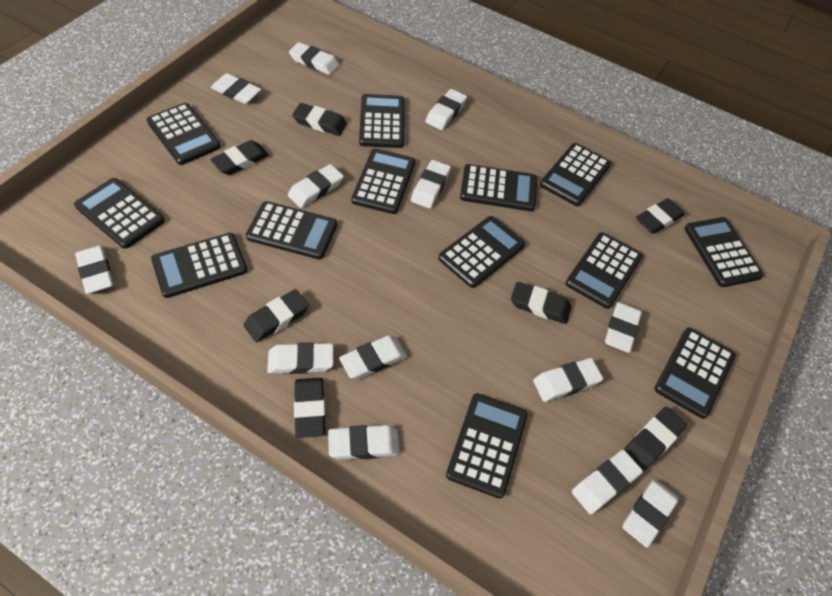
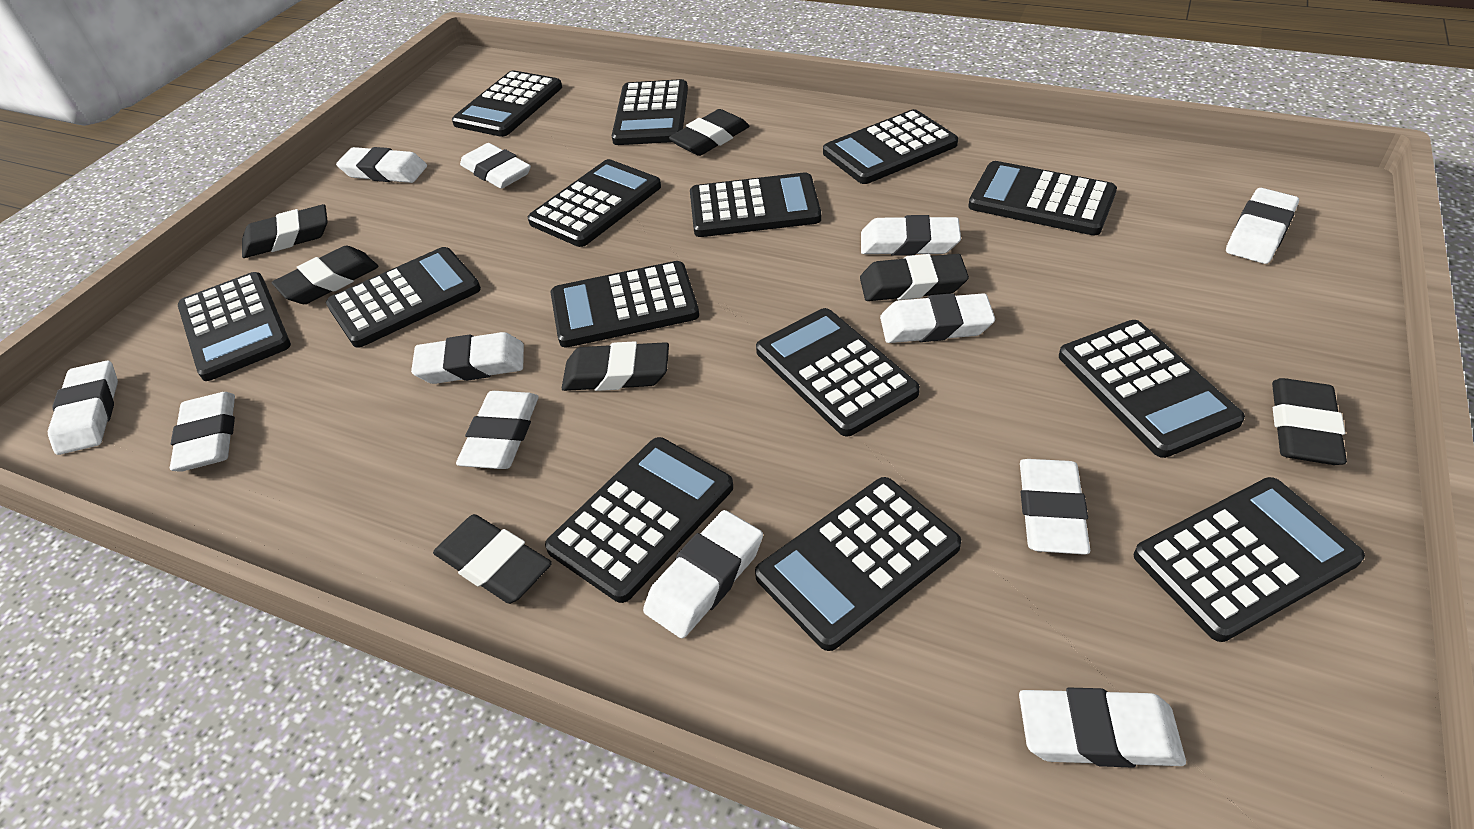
black calculator: [74,178,165,249] [147,103,221,165] [151,233,248,298] [246,201,337,259] [352,148,415,214] [359,94,404,148] [438,216,525,288] [446,393,528,499] [460,164,537,211] [540,143,611,206] [566,232,643,309] [654,328,736,419] [684,217,764,287] = 13 -> [178,272,291,381] [326,247,481,348] [452,70,562,137] [528,159,661,247] [545,437,733,603] [551,261,699,348] [612,79,688,145] [690,172,821,237] [755,477,961,651] [756,308,920,436] [823,109,958,184] [968,161,1117,236] [1059,320,1245,458] [1133,477,1365,642] = 14
white eraser: [75,246,114,294] [211,73,261,104] [267,342,333,374] [288,164,344,208] [289,42,339,75] [328,425,400,460] [339,335,407,379] [411,160,451,208] [425,89,467,130] [533,358,603,402] [572,450,643,514] [605,302,642,353] [623,479,678,548] = 13 -> [48,361,118,455] [170,392,235,472] [336,147,427,183] [411,332,524,384] [456,391,539,469] [460,143,531,189] [643,510,763,638] [861,215,961,256] [880,293,995,343] [1019,688,1186,768] [1020,459,1090,555] [1226,188,1299,264] = 12

